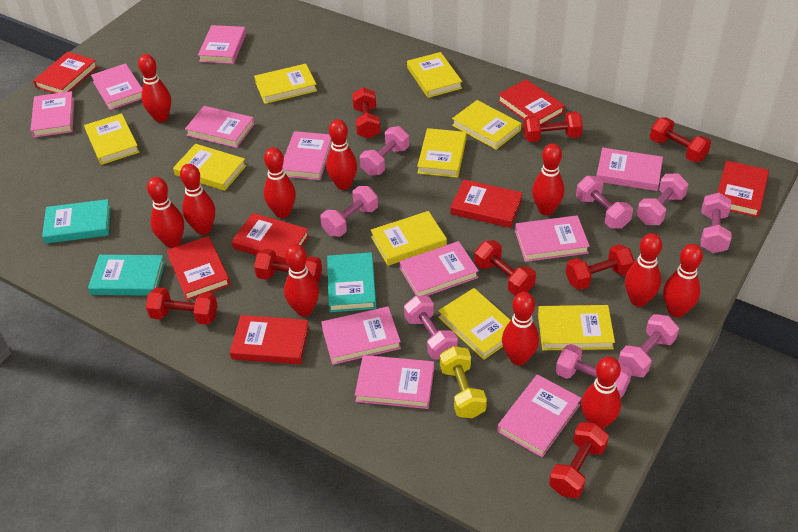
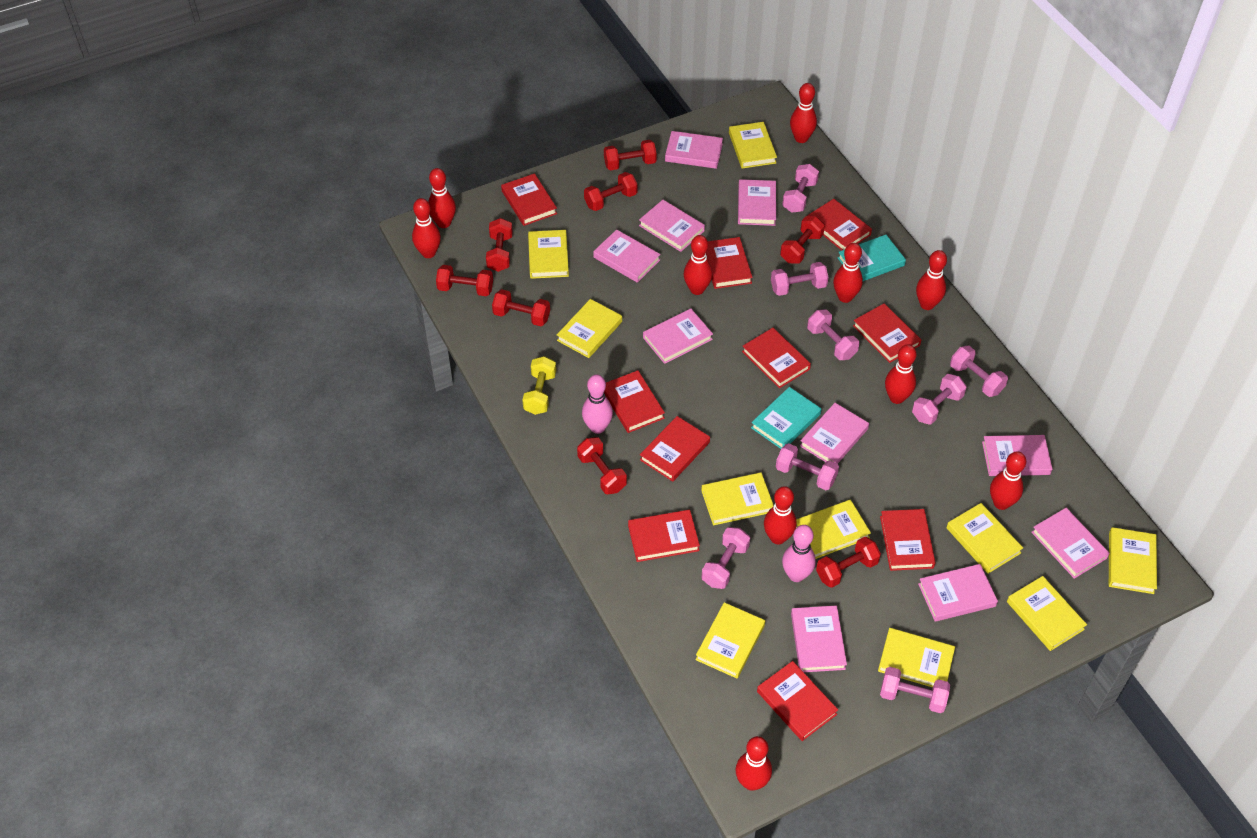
pink book: [30,91,75,138] [91,63,142,110] [185,106,255,148] [198,25,246,64] [283,131,332,180] [321,307,401,365] [355,355,434,409] [399,241,479,296] [497,374,581,457] [515,215,590,262] [596,148,663,191] = 11 -> [593,229,660,283] [639,200,705,252] [643,309,713,364] [665,131,723,169] [738,179,776,226] [791,605,847,672] [800,403,869,464] [918,564,998,622] [982,435,1052,476] [1031,508,1110,579] = 10
pink bowling pin: none = 0 -> [582,375,613,434] [782,525,816,582] = 2
red book: [33,52,98,93] [166,236,230,301] [230,315,309,365] [232,213,309,264] [451,179,523,228] [498,79,565,124] [717,161,769,217] = 7 -> [501,173,557,226] [604,370,665,433] [628,510,700,562] [640,416,710,482] [706,237,753,289] [742,328,811,388] [757,661,838,741] [807,199,872,250] [853,303,921,363] [880,509,936,571] = 10
red bowling pin: [138,54,171,122] [147,177,184,248] [180,164,215,235] [264,147,296,218] [284,244,319,316] [326,119,357,190] [502,292,539,365] [532,143,565,215] [581,356,621,429] [625,233,662,307] [663,244,703,317] = 11 -> [412,198,441,258] [428,168,456,228] [684,235,712,295] [735,736,772,791] [764,486,796,544] [790,83,817,143] [833,243,863,303] [885,344,917,404] [916,250,947,310] [990,451,1026,510] = 10
turquoise book: [42,199,111,244] [88,255,165,296] [327,252,376,312] = 3 -> [751,387,821,449] [838,235,906,281] = 2
yellow book: [84,113,139,165] [173,144,246,191] [254,64,317,104] [370,211,447,266] [407,52,462,98] [417,128,467,178] [438,288,511,360] [452,100,521,150] [538,305,615,350] = 9 -> [528,230,569,279] [557,299,622,358] [696,602,765,678] [701,472,774,525] [729,122,777,168] [796,500,871,559] [878,628,955,687] [946,503,1023,574] [1007,576,1087,651] [1109,527,1157,594] = 10

